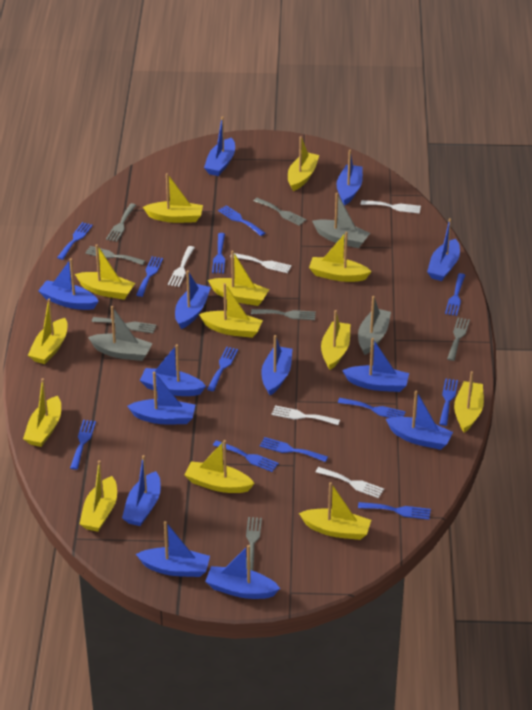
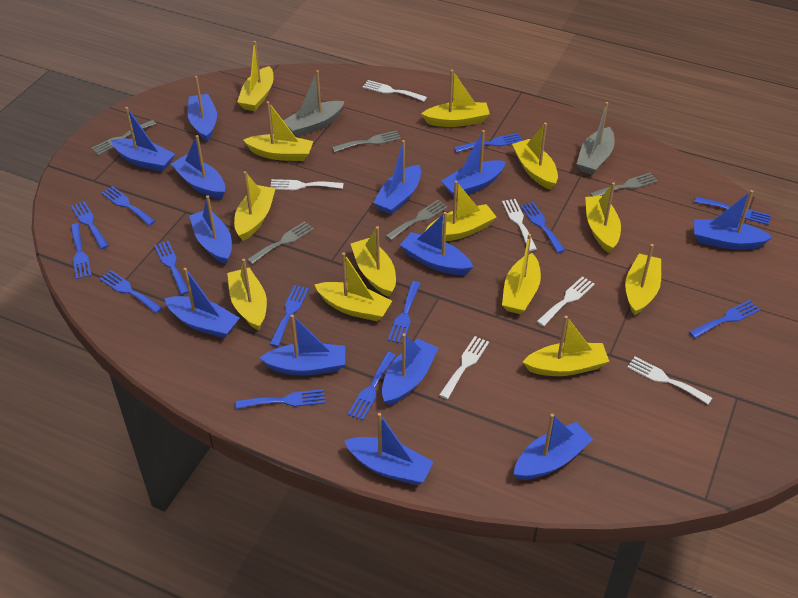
blue fork: [57,222,93,260] [70,420,96,470] [136,256,163,297] [207,347,238,391] [212,233,225,273] [213,440,279,472] [218,205,265,236] [259,437,328,462] [338,398,406,418] [358,502,431,520] [439,378,458,426] [445,273,465,316] = 12 -> [71,201,109,249] [71,223,92,279] [99,270,162,313] [101,186,155,226] [154,241,189,295] [236,389,325,409] [269,285,309,347] [348,352,396,420] [388,281,421,344] [454,133,523,153] [520,202,565,253] [689,300,760,338] [694,197,771,225] = 13
grey boat: [88,306,152,361] [312,193,370,248] [358,296,391,355] = 3 -> [283,70,345,137] [577,102,615,175] = 2
grey fork: [85,246,145,265] [92,317,157,333] [106,203,136,242] [246,517,262,571] [251,309,316,320] [254,198,306,226] [447,317,470,361] = 7 -> [91,120,156,155] [247,221,314,264] [332,130,401,152] [386,200,448,240] [590,173,658,197] = 5
white fork: [168,246,195,287] [230,253,292,273] [272,405,340,425] [316,467,384,498] [361,200,421,214] = 5 -> [270,179,343,190] [363,80,427,101] [439,336,489,399] [502,199,537,251] [537,276,595,326] [627,357,712,404] = 6

